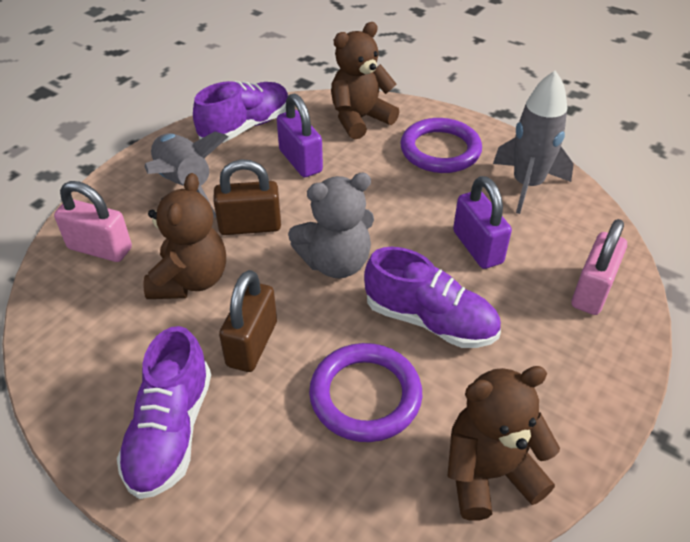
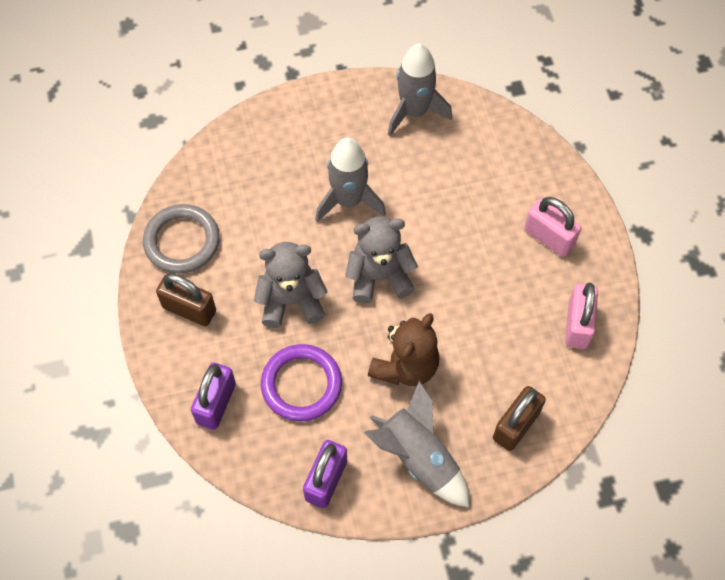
brown teddy bear: [143,173,226,299] [331,22,399,139] [447,366,560,521] = 3 -> [368,313,440,386] = 1
grey ring: none = 0 -> [143,204,220,274] = 1
grey rocket: [145,132,228,218] [493,70,574,214] = 2 -> [315,138,386,223] [364,381,469,507] [388,44,452,136] = 3
grey teddy bear: [288,172,374,278] = 1 -> [254,242,328,328] [345,217,418,303] = 2
purple ring: [309,343,422,442] [400,118,482,173] = 2 -> [261,344,342,422] = 1
purple shoe: [117,326,211,499] [193,81,289,143] [364,247,501,348] = 3 -> none = 0

